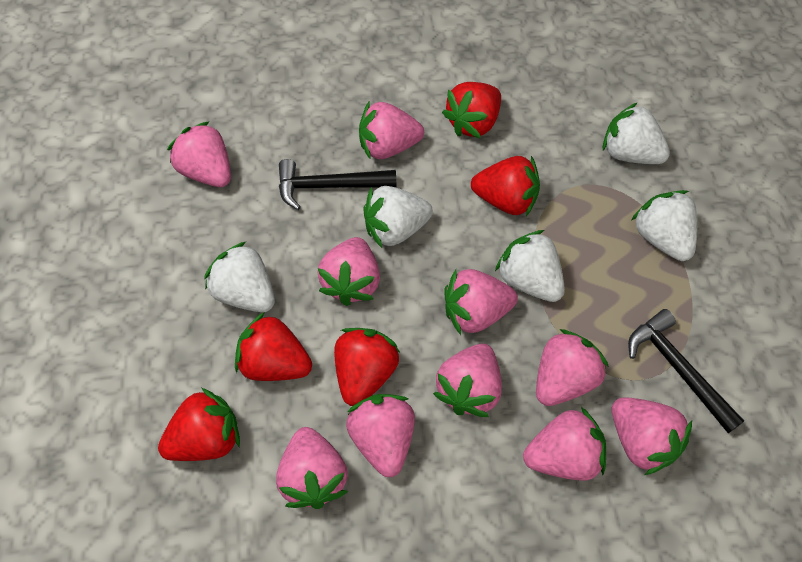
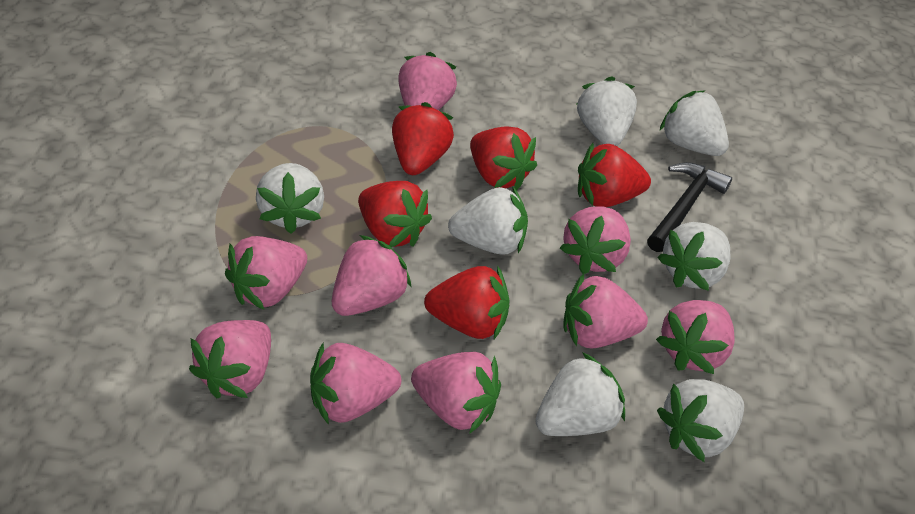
black hammer: [279,159,396,210] [628,309,744,433] = 2 -> [647,162,732,252] = 1
pink strawberry: [167,121,231,187] [276,427,348,509] [317,237,380,306] [346,394,415,477] [359,102,424,159] [433,344,502,417] [444,269,518,335] [523,407,606,481] [536,329,609,406] [612,397,692,475] = 10 -> [189,320,271,398] [225,236,307,310] [310,343,401,425] [332,235,412,316] [398,52,457,110] [411,352,501,434] [560,206,631,274] [563,273,648,348] [656,300,735,374] = 9
white strawberry: [204,242,275,312] [364,186,433,248] [495,230,565,302] [603,102,670,164] [632,190,697,261] = 5 -> [256,163,324,234] [448,186,528,255] [535,352,625,436] [576,77,637,146] [657,222,730,291] [657,379,744,462] [660,90,729,156] = 7

